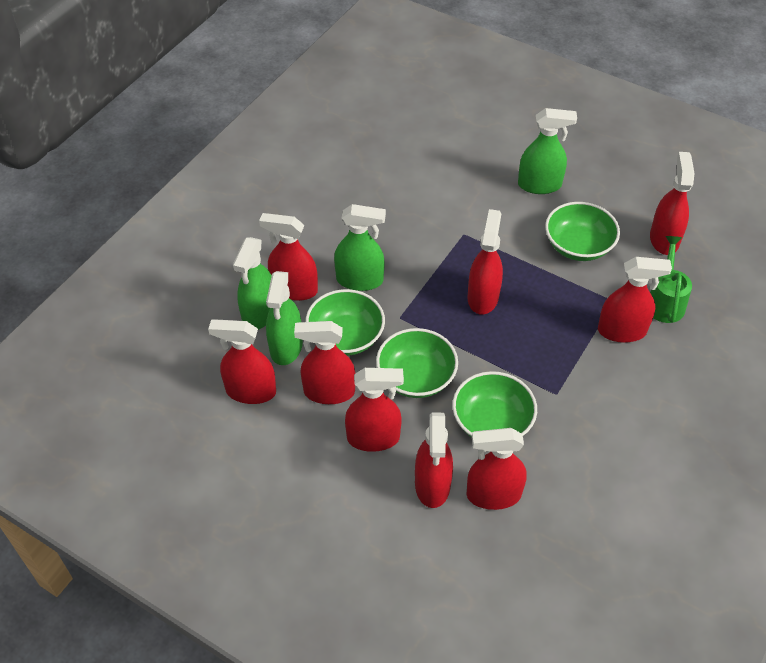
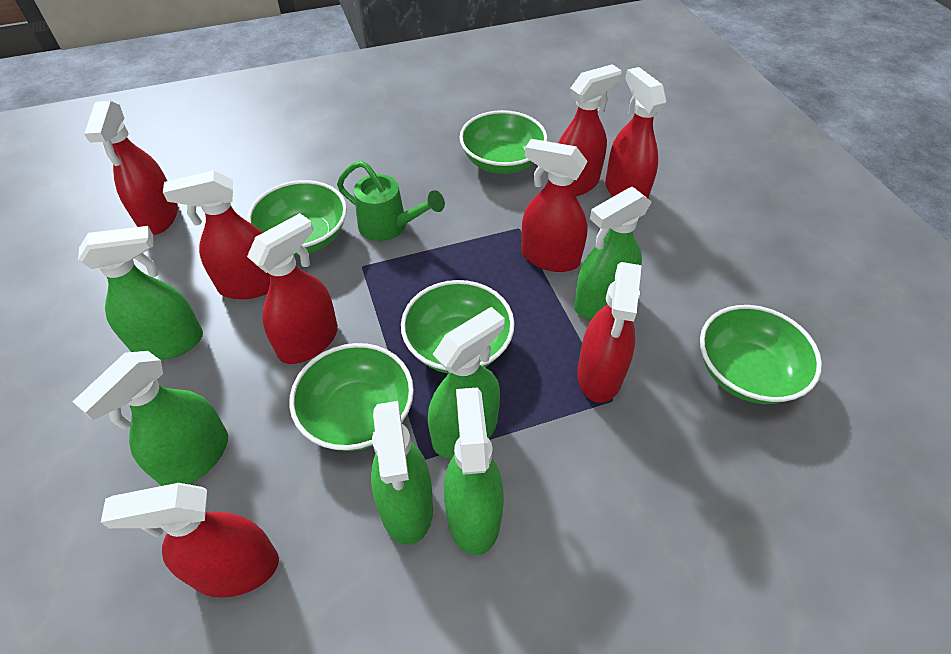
green bowl: [305,289,385,356] [376,328,458,398] [452,371,537,438] [545,202,620,261] = 4 -> [247,180,347,255] [289,343,414,451] [401,280,515,374] [459,110,548,174] [700,305,822,404] = 5
green spray bottle: [233,237,272,330] [266,271,303,365] [334,204,386,291] [518,108,577,194] = 4 -> [73,351,228,486] [78,226,203,360] [371,401,433,545] [428,307,505,458] [444,388,504,555] [574,187,651,319] = 6
red spray bottle: [208,319,276,404] [259,213,318,301] [294,321,355,404] [345,368,404,452] [415,412,453,508] [467,209,503,315] [467,428,527,510] [598,257,672,343] [650,152,695,255] = 9 -> [84,101,178,235] [101,483,279,597] [163,171,270,299] [247,213,338,364] [521,139,588,272] [558,64,622,196] [577,262,642,403] [605,67,667,198] = 8

